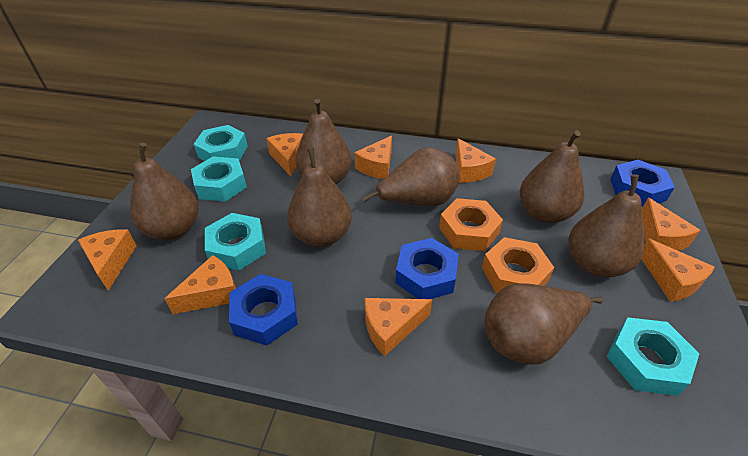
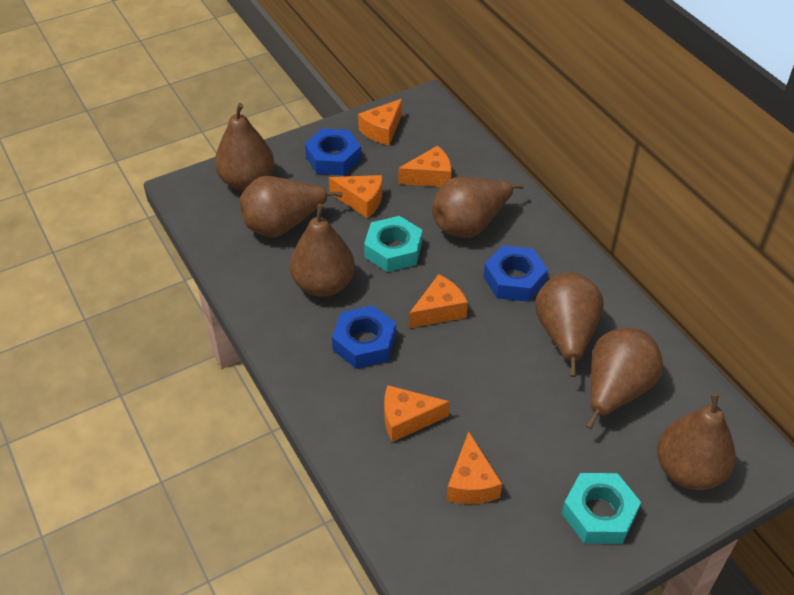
orange cheese: [78,230,137,291] [164,255,236,314] [266,133,303,177] [354,136,392,179] [365,298,432,356] [455,138,496,183] [641,198,701,251] [642,238,715,302] = 8 -> [329,175,382,218] [358,99,402,145] [384,385,450,442] [398,146,451,187] [409,274,468,328] [447,431,502,504] = 6
orange nut: [439,198,503,251] [482,237,554,293] = 2 -> none = 0
turquoise nut: [191,156,247,202] [194,125,248,161] [205,213,266,270] [606,317,699,396] = 4 -> [364,216,422,272] [562,473,641,544] = 2

